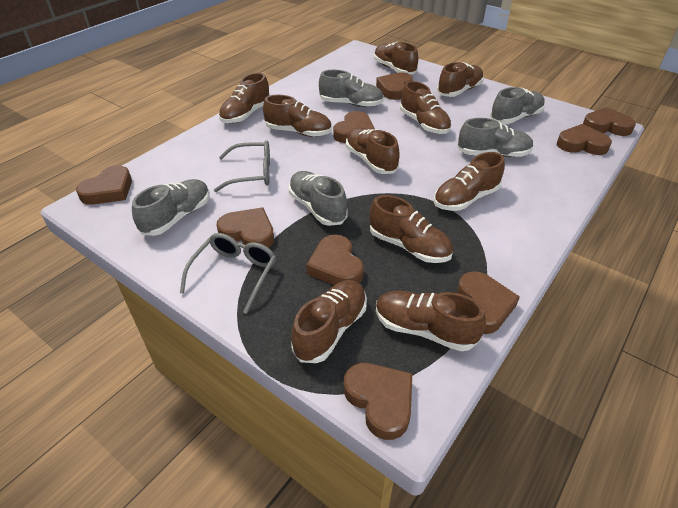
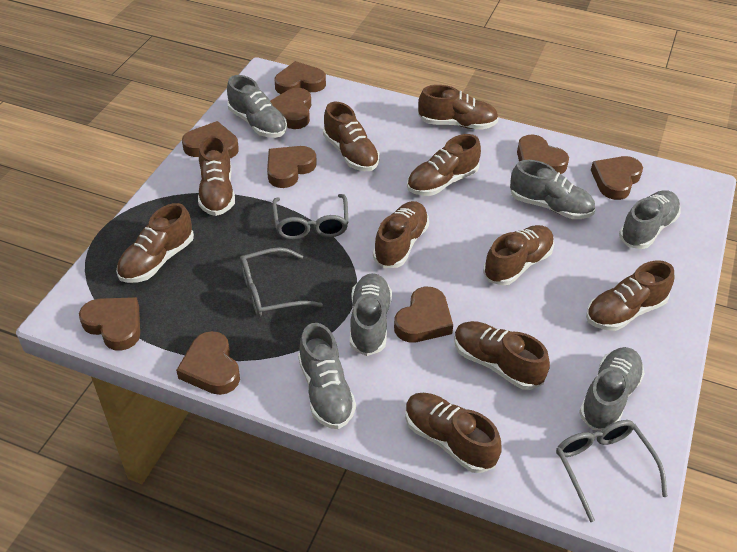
grey glasses: [180,233,276,314] [214,140,270,192] = 2 -> [240,247,323,317] [272,194,348,240] [556,420,668,522] = 3
grey shoe: [132,179,210,236] [289,171,348,226] [319,70,384,107] [457,118,534,157] [490,87,545,124] = 5 -> [227,75,287,138] [298,323,356,429] [350,273,392,356] [510,160,595,219] [579,347,645,430] [619,190,681,249] = 6

